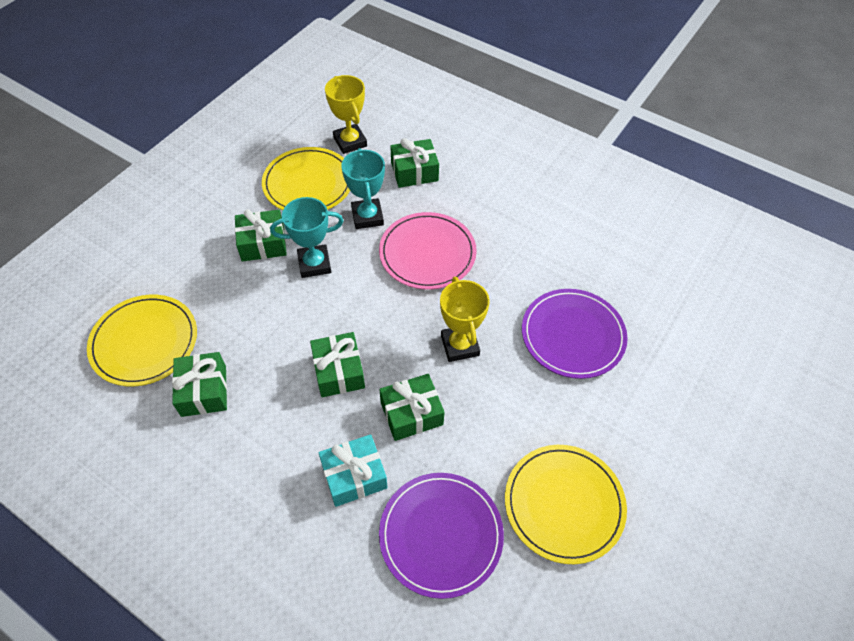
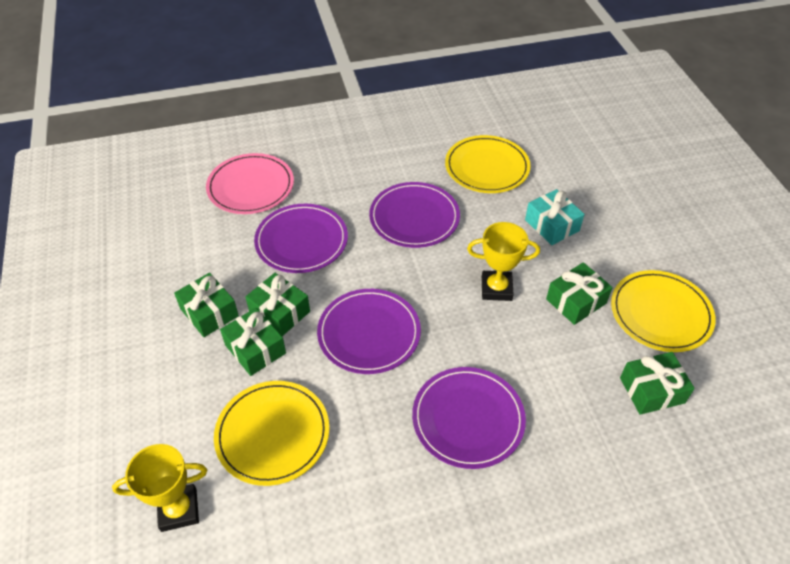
purple plate: [379,473,504,599] [522,289,628,379] = 2 -> [254,204,348,273] [317,289,421,374] [369,182,460,248] [412,367,526,469] = 4
turquoise trophy: [270,197,344,278] [341,148,385,229] = 2 -> none = 0

